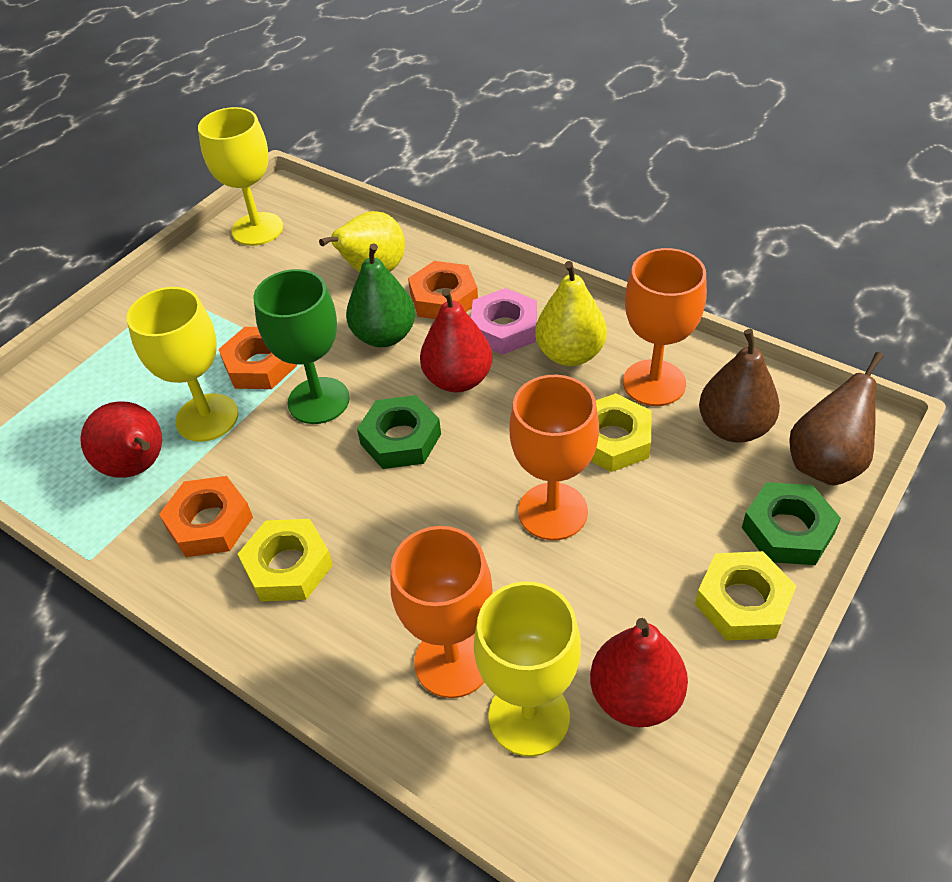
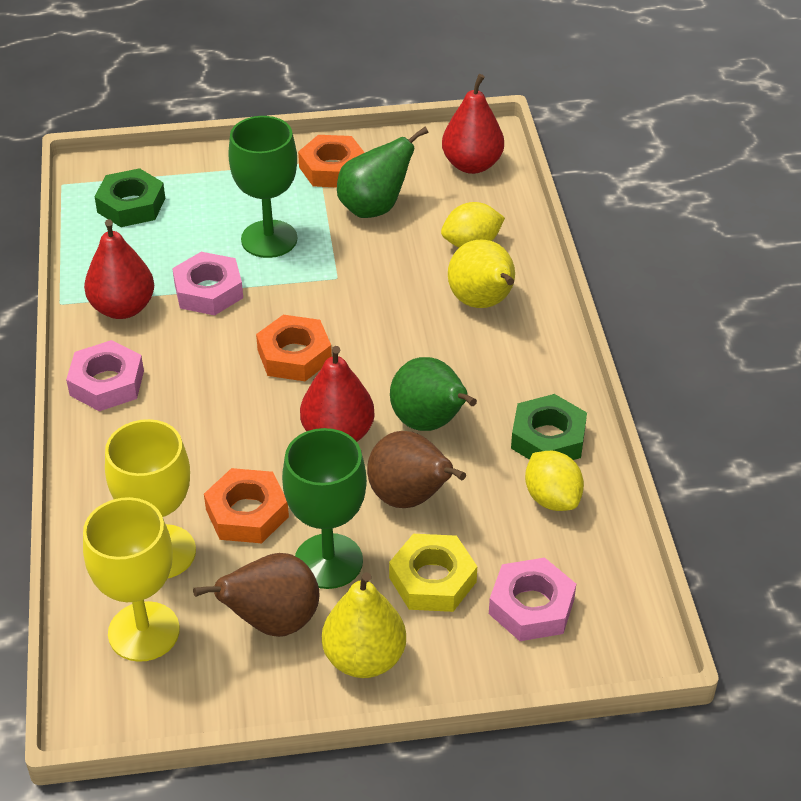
green goblet: [253,269,350,424] = 1 -> [228,116,297,258] [282,428,367,589] = 2
green pear: [346,243,416,347] = 1 -> [337,127,428,218] [390,357,477,431] = 2
orange goblet: [390,526,493,698] [509,375,599,540] [623,248,707,406] = 3 -> none = 0
pink nut: [471,288,537,355] = 1 -> [66,340,144,411] [172,252,243,315] [489,557,576,641] = 3
yellow goblet: [127,287,239,442] [198,107,283,246] [474,581,581,757] = 3 -> [83,497,180,662] [105,419,196,578] = 2
yellow lemon: none = 0 -> [441,202,505,248] [525,451,584,511] = 2
yellow nut: [238,519,333,601] [591,393,652,472] [695,551,796,641] = 3 -> [389,534,477,612] = 1

